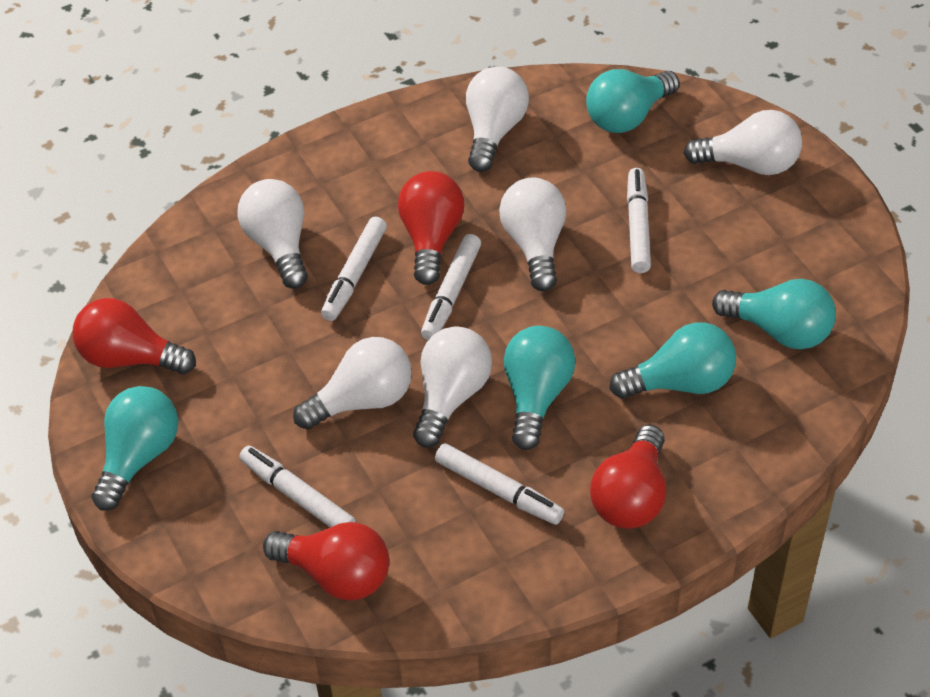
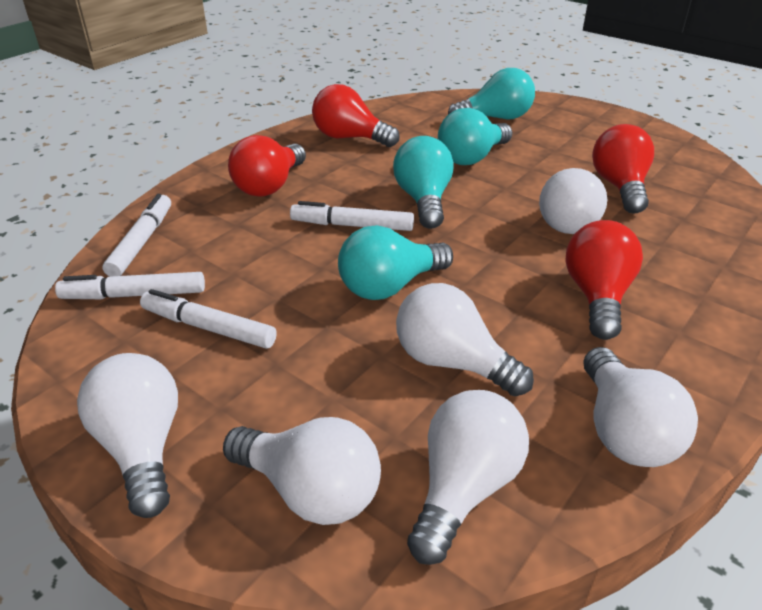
turquoise light bulb: [91,386,178,511] [504,326,575,450] [586,69,680,133] [609,322,736,399] [712,279,836,349] = 5 -> [338,225,453,300] [393,136,454,229] [438,108,513,165] [448,68,535,120] = 4
white marker: [239,445,356,527] [321,217,387,321] [421,234,481,340] [435,443,564,525] [627,168,651,273] = 5 -> [55,272,205,299] [102,194,171,277] [140,289,277,349] [290,201,414,231] = 4

